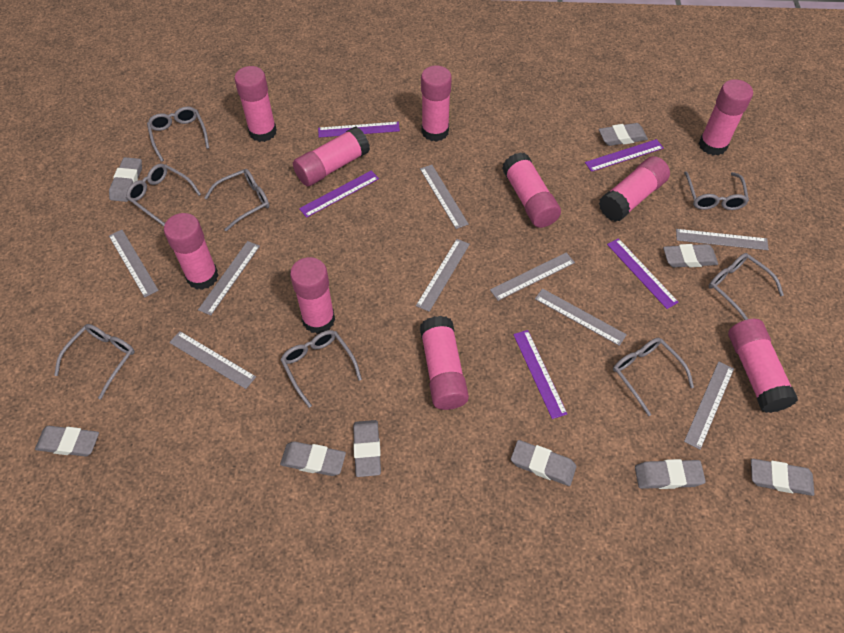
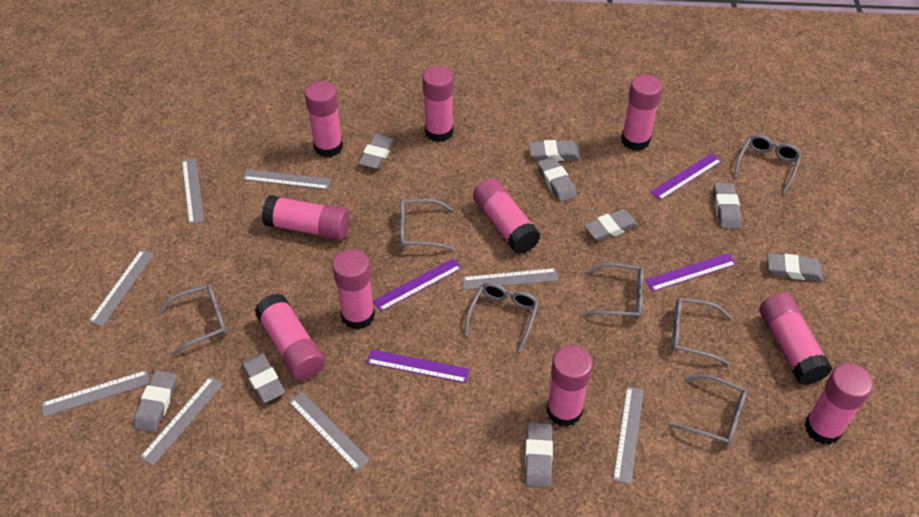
grey glasses: [54,324,135,399] [126,164,201,226] [147,106,209,162] [204,169,270,231] [281,330,362,408] [613,338,694,416] [684,171,749,210] [709,253,784,320] = 8 -> [159,285,227,356] [400,199,454,250] [464,283,539,352] [583,263,644,319] [668,374,747,445] [671,298,731,365] [734,135,802,194] = 7
grey ruler: [109,230,159,297] [169,331,256,389] [198,241,260,315] [416,239,470,312] [420,165,469,229] [490,252,575,301] [535,288,627,346] [676,229,769,250] [684,361,734,450] = 9 -> [41,370,150,417] [88,250,154,326] [140,376,223,466] [182,158,204,224] [243,169,332,190] [289,392,370,471] [462,268,559,290] [613,386,644,484] = 8
purple ruler: [299,170,379,218] [318,122,400,138] [513,330,567,419] [585,139,664,172] [607,238,679,309] = 5 -> [366,349,470,383] [373,258,462,312] [645,253,736,291] [650,153,722,200] = 4

